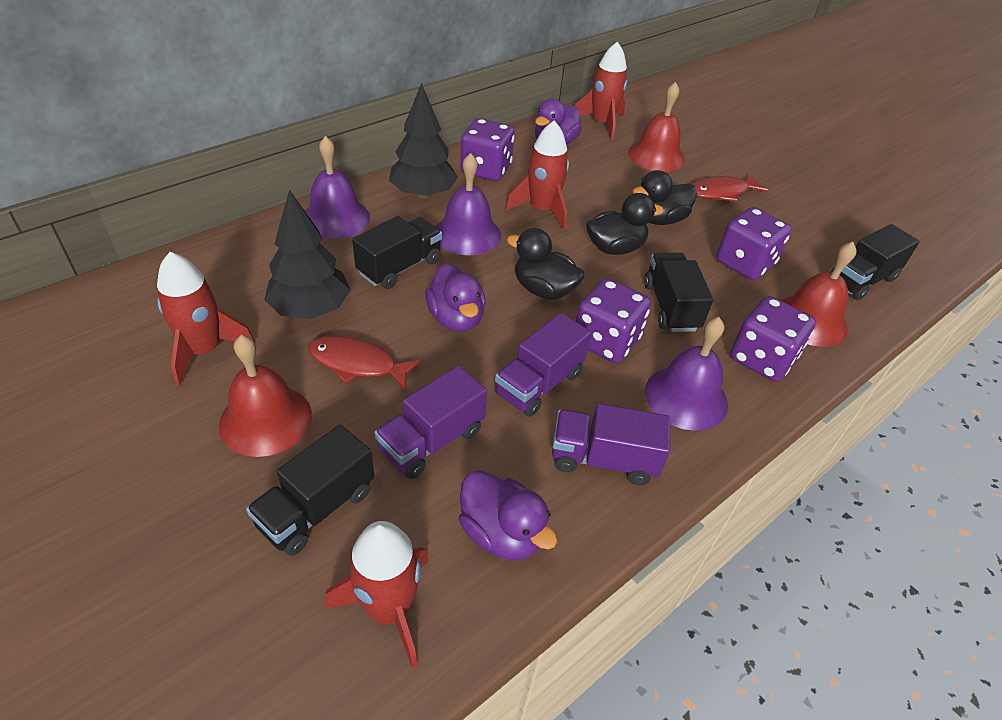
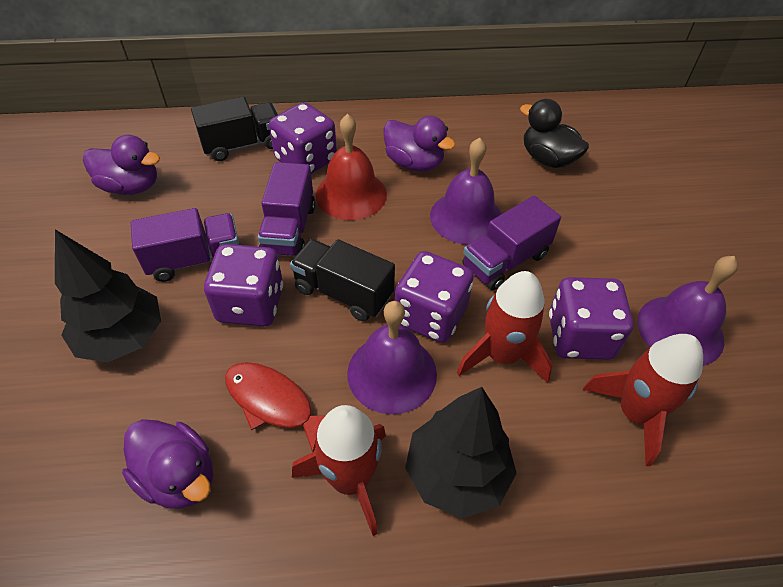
black duck: [507,228,585,299] [586,193,664,255] [632,170,697,225] = 3 -> [520,99,589,168] = 1
black truck: [246,425,374,556] [352,216,442,289] [644,253,713,332] [830,224,920,300] = 4 -> [191,97,278,161] [290,239,395,321] = 2
red bell: [219,335,312,457] [628,82,685,172] [781,242,857,347] = 3 -> [316,114,387,220] = 1
red fish: [308,335,421,390] [692,175,768,202] = 2 -> [225,362,325,453] = 1
red rocket: [157,252,255,386] [325,521,428,669] [505,121,569,231] [575,41,627,141] = 4 -> [292,405,386,536] [457,271,553,383] [583,334,703,466] = 3

